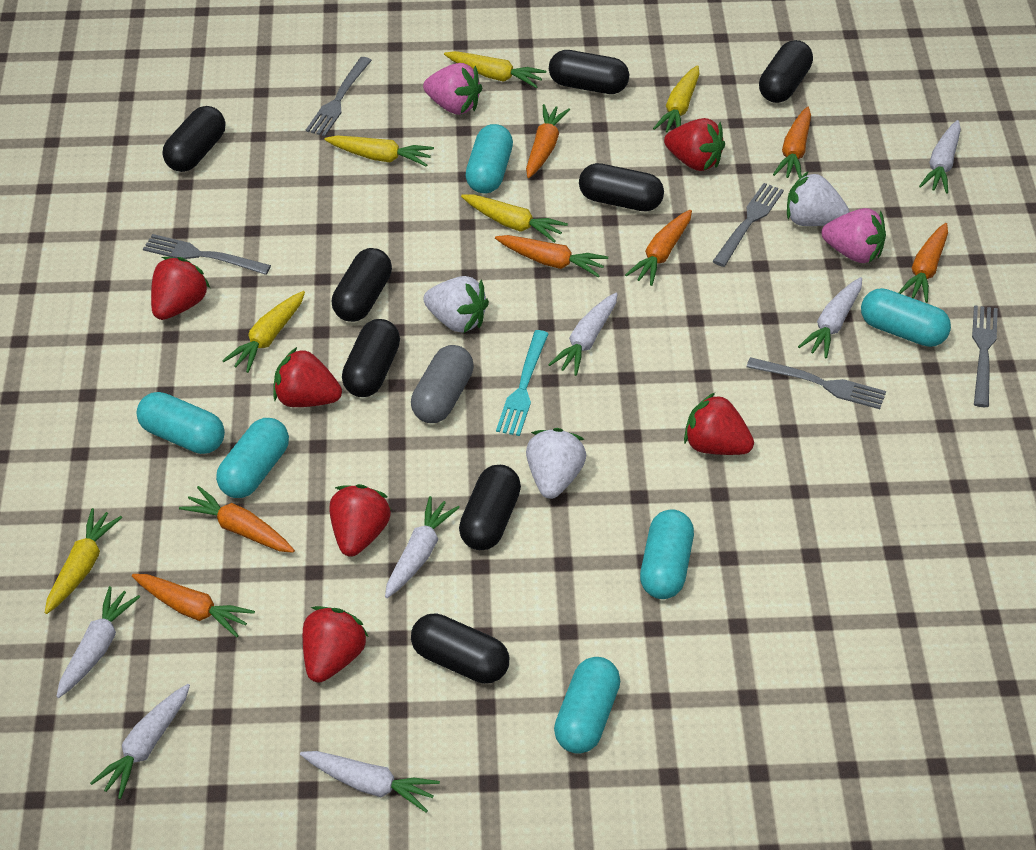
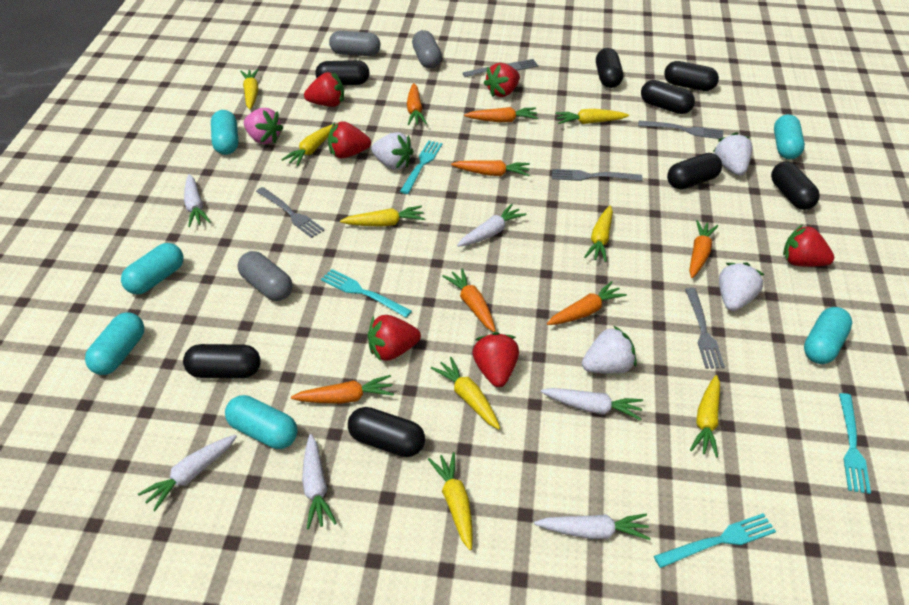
grey capsule: [411,345,474,423] = 1 -> [238,251,293,301] [329,31,380,56] [412,30,442,69] = 3
pink strawberry: [423,63,482,115] [821,208,886,263] = 2 -> [244,108,283,144] = 1
turquoise fork: [496,330,549,436] = 1 -> [321,269,412,318] [400,141,443,194] [654,513,776,568] [839,393,871,494] = 4
white carrot: [56,586,140,698] [90,684,190,799] [300,751,440,812] [385,496,460,598] [548,293,617,376] [798,277,862,358] [919,120,961,194] = 7 -> [138,435,237,511] [184,174,211,227] [302,434,336,530] [457,204,527,247] [534,514,651,540] [541,388,643,421] = 6
white strawberry: [423,276,489,333] [526,428,586,499] [787,171,850,226] = 3 -> [371,132,414,170] [582,326,637,374] [713,132,752,176] [719,262,764,311] = 4
yellow carrot: [45,508,122,614] [222,291,305,373] [324,135,434,167] [444,51,546,88] [461,194,568,243] [653,65,699,132] = 6 -> [240,69,259,110] [281,124,336,167] [340,206,425,227] [428,452,473,550] [431,357,500,429] [555,109,629,124] [584,206,613,262] [690,375,720,458] = 8

